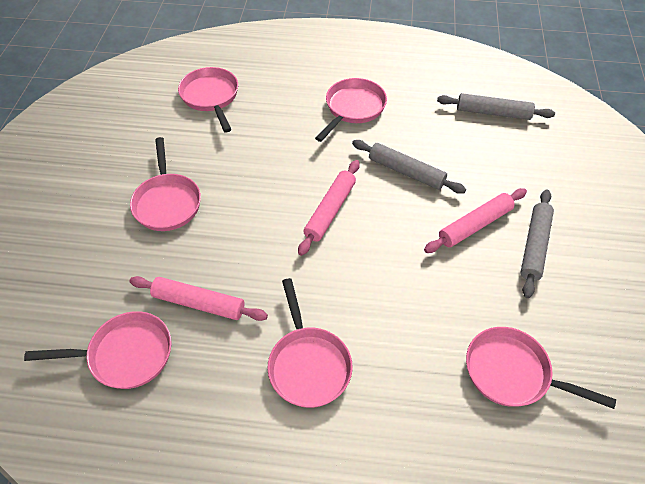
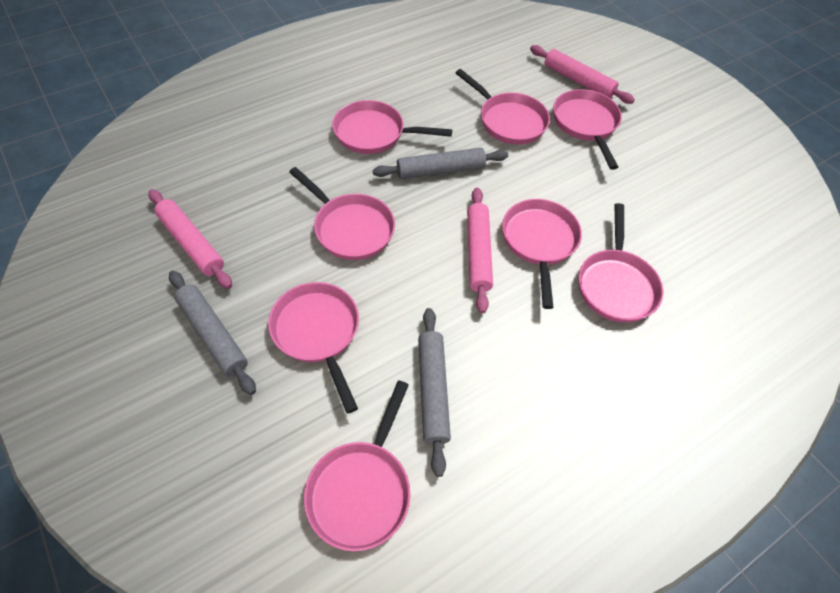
pink pan: [24,311,172,389] [130,137,201,231] [178,67,238,133] [267,278,353,408] [315,78,387,142] [466,327,616,409] = 6 -> [268,282,359,413] [289,167,395,260] [304,381,410,552] [332,100,452,154] [456,69,550,145] [502,199,582,309] [553,89,622,170] [579,203,663,323] = 8

